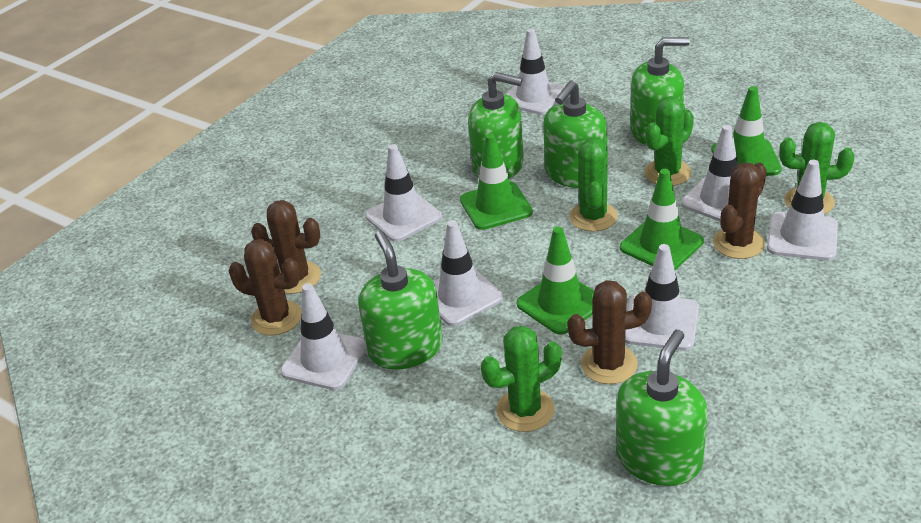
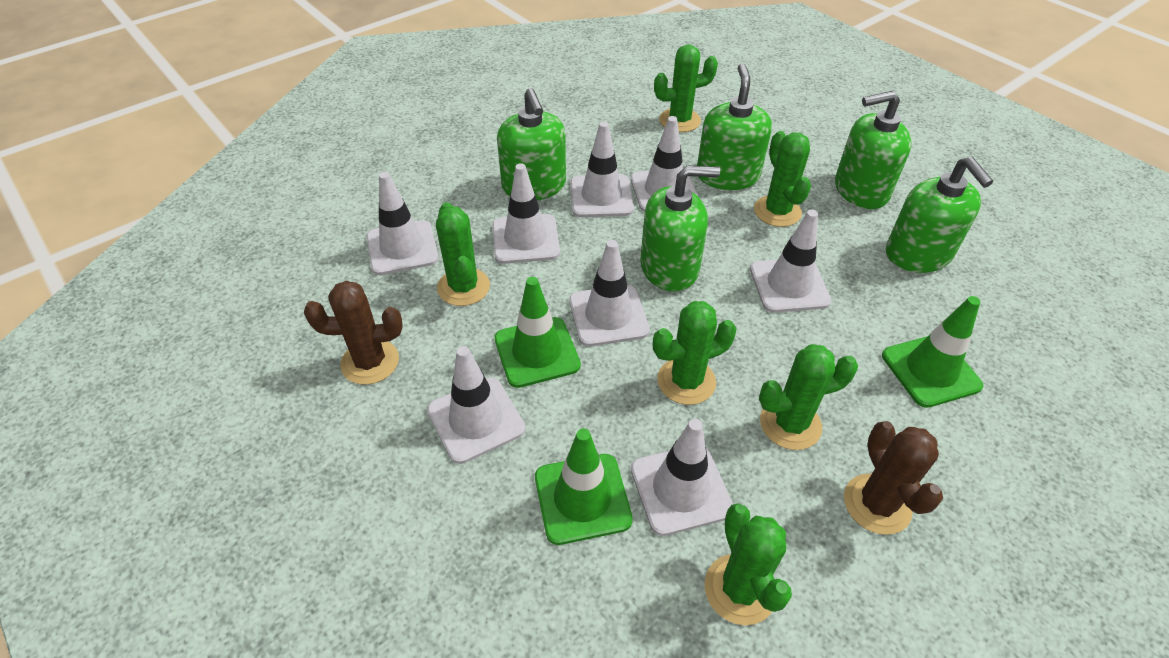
brown cactus: [228,239,302,336] [251,200,321,294] [567,280,652,384] [713,163,767,259] = 4 -> [304,281,403,385] [844,421,943,535] = 2
green cactus: [481,326,562,432] [569,137,618,231] [644,96,694,186] [779,122,855,214] = 4 -> [436,202,490,306] [653,301,737,405] [654,44,718,132] [705,504,792,625] [754,131,811,227] [759,344,858,450] = 6
green traffic cone: [460,133,533,230] [516,227,594,335] [620,169,704,270] [712,86,782,176] = 4 -> [495,277,581,388] [535,429,633,545] [882,296,983,408] = 3
white traffic cone: [280,283,367,390] [365,144,442,242] [433,220,503,326] [506,29,565,115] [625,244,699,350] [681,125,761,221] [767,160,838,261] = 7 -> [367,172,439,275] [427,346,526,464] [492,163,560,264] [569,240,650,347] [571,121,634,217] [631,116,698,212] [631,419,733,536] [750,210,831,313] = 8

